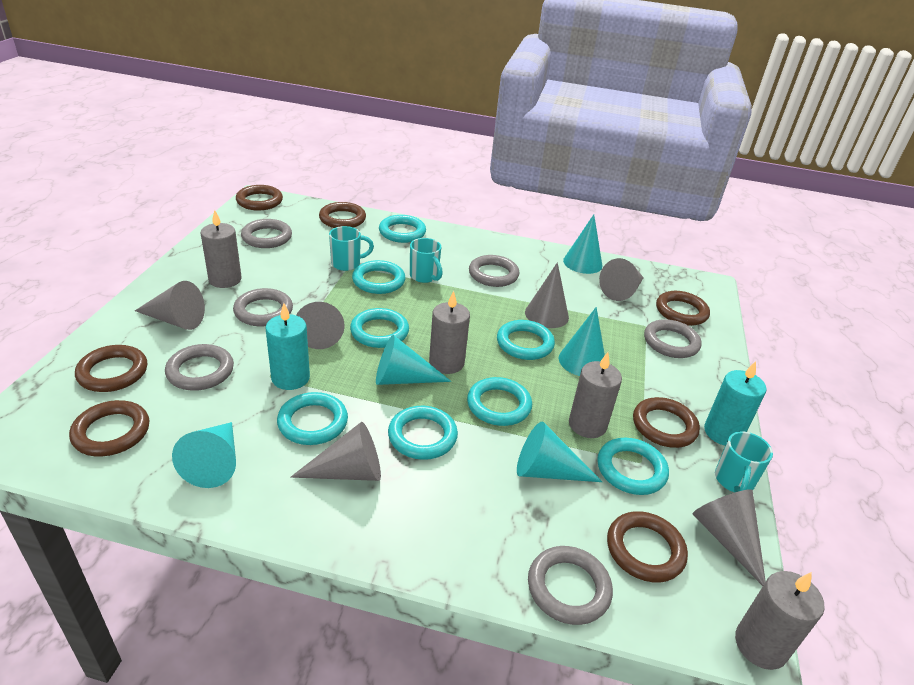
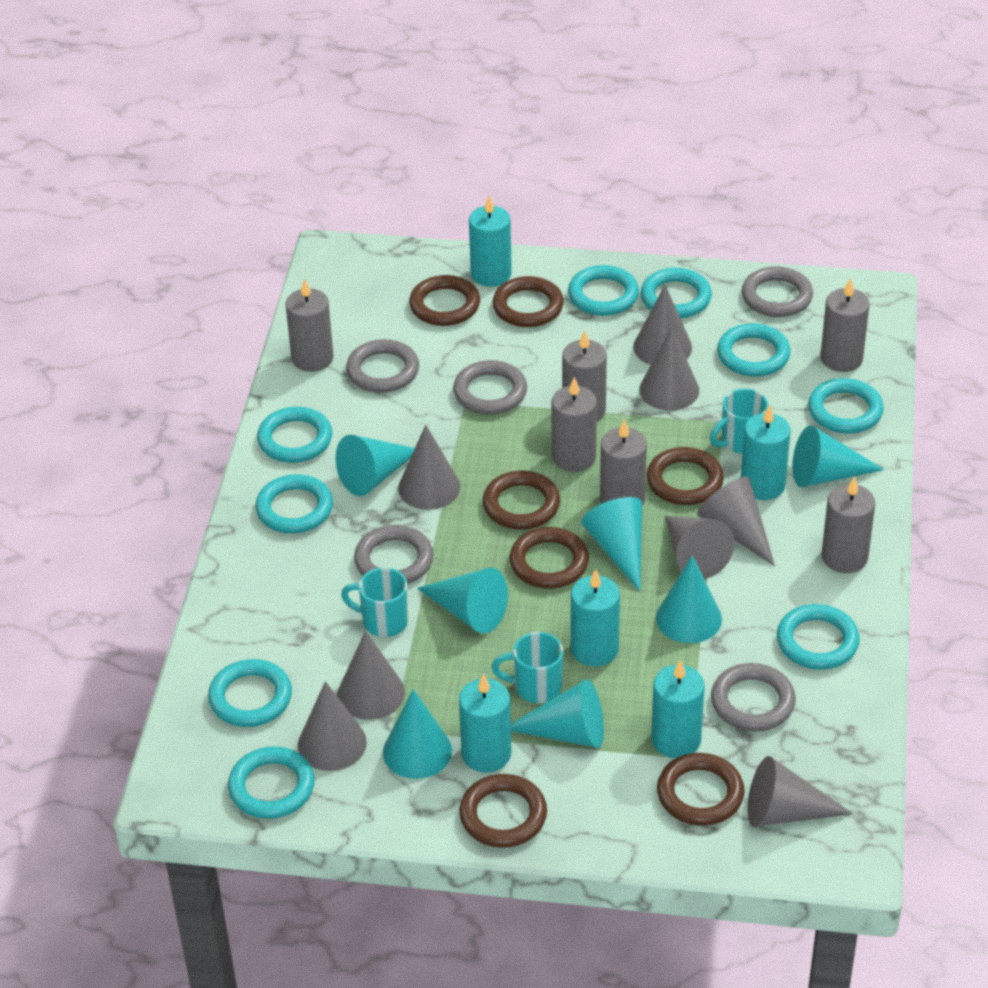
grey candle: [200,210,242,288] [429,290,470,374] [569,352,622,438] [735,571,825,670] = 4 -> [286,278,334,372] [551,377,597,472] [562,330,607,421] [600,419,647,506] [820,278,870,372] [822,476,875,573] = 6
grey cone: [135,281,205,330] [290,422,381,481] [296,302,344,349] [525,262,569,328] [599,258,644,301] [693,489,766,586] = 6 -> [298,681,367,771] [337,631,405,720] [398,425,461,510] [633,285,692,365] [639,327,699,410] [665,516,734,579] [697,476,775,566] [747,756,853,827] = 8
grey ring: [165,344,234,391] [233,288,293,326] [241,219,292,248] [469,255,519,287] [528,546,613,625] [644,319,702,358] = 6 -> [346,339,419,393] [354,525,434,584] [453,360,527,415] [711,663,796,731] [742,266,813,317] = 5
turquoise candle: [265,303,310,390] [704,361,767,445] = 2 -> [459,674,511,773] [469,196,512,287] [571,569,620,667] [651,660,705,758] [741,404,790,500] = 5
turquoise cone: [172,422,236,488] [376,335,452,385] [517,421,602,482] [559,307,605,376] [563,214,602,274] = 5 -> [335,435,415,496] [383,689,452,779] [417,568,508,633] [511,679,604,748] [581,497,642,592] [656,555,722,643] [792,425,884,487] = 7
turquoise ring: [277,392,348,445] [350,308,409,348] [352,260,405,294] [379,215,426,243] [388,406,458,460] [467,377,532,426] [497,320,555,360] [597,438,669,495] = 8 -> [208,659,292,727] [228,746,315,819] [255,474,333,533] [257,407,332,463] [568,265,639,316] [641,268,712,318] [717,323,791,377] [777,604,860,670] [808,378,884,433] = 9

